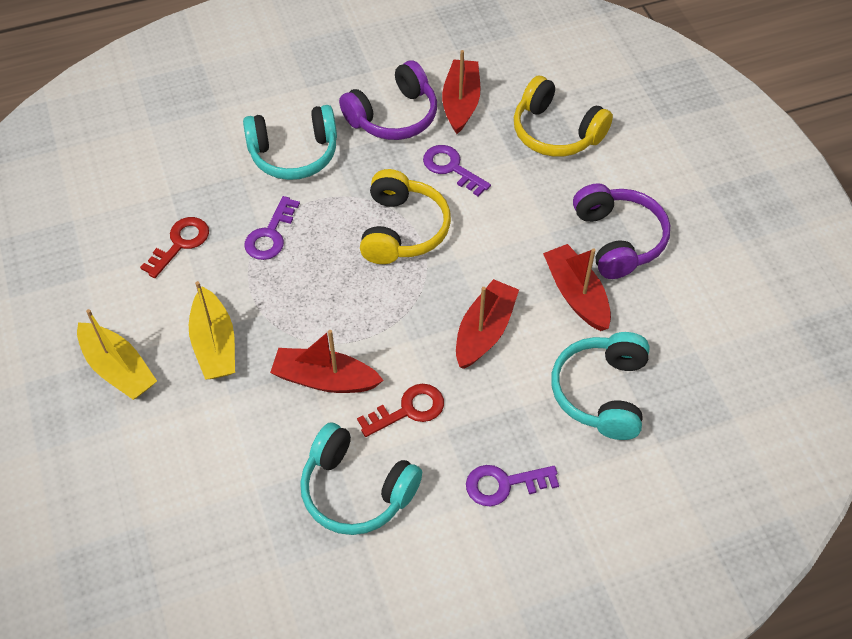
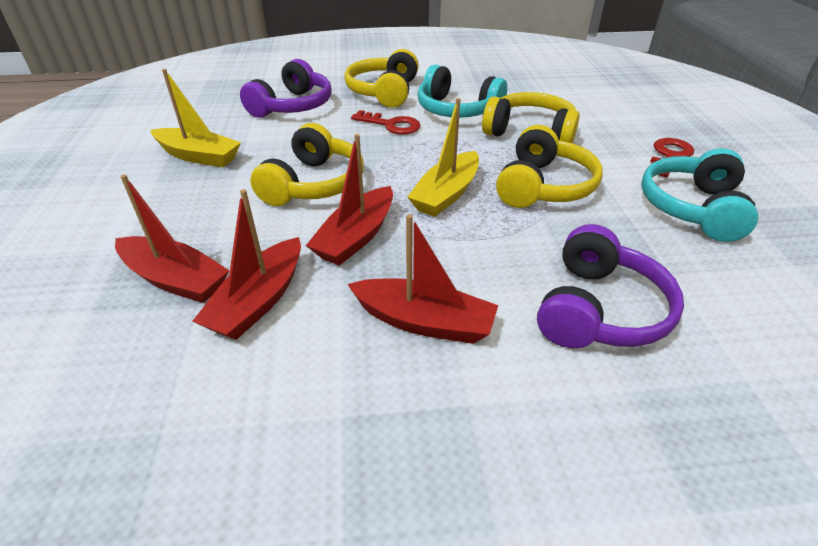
purple key: [244,196,300,260] [423,145,491,196] [466,465,559,506] = 3 -> none = 0
turquoise headphones: [243,105,337,180] [300,422,422,535] [551,332,650,440] = 3 -> [418,64,507,118] [641,148,758,242] = 2
yellow headphones: [360,169,451,264] [514,76,613,157] = 2 -> [250,123,364,206] [344,49,419,108] [482,92,580,143] [496,125,603,208] = 4

